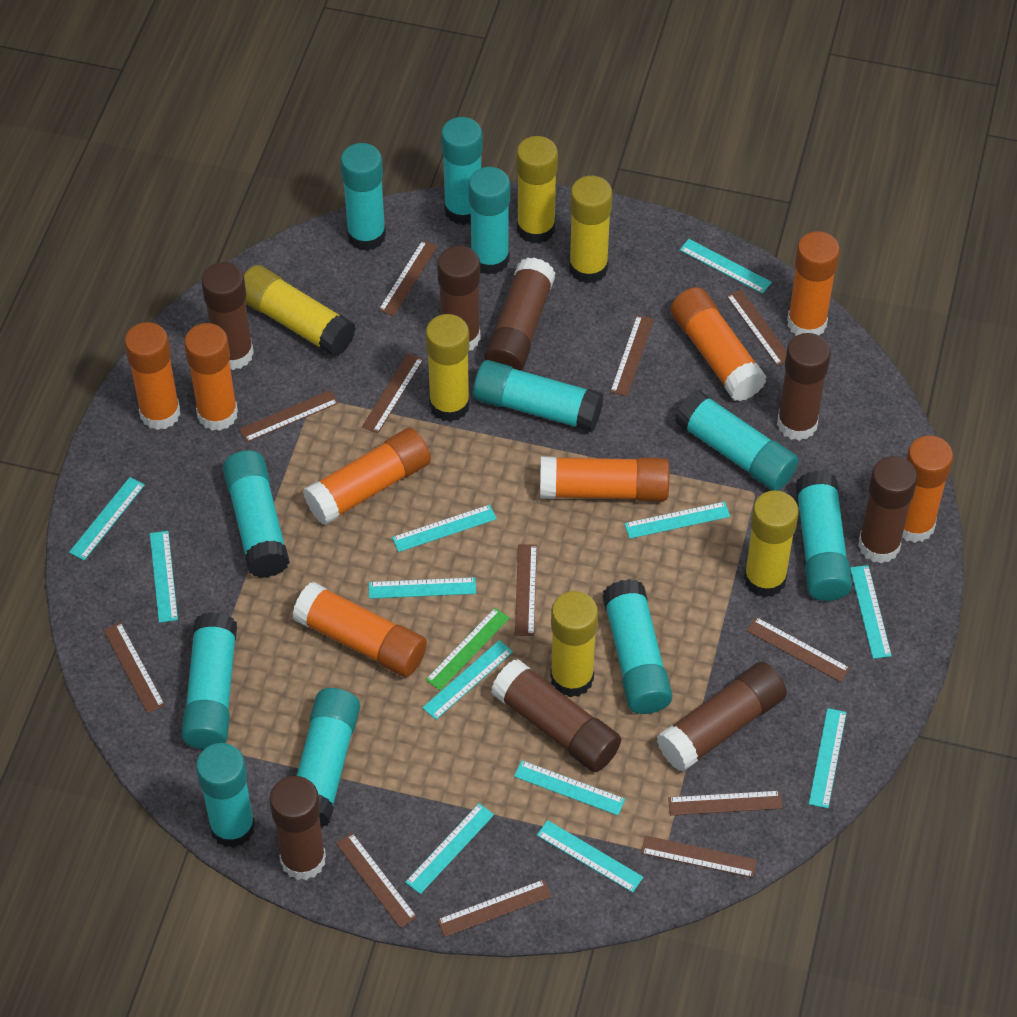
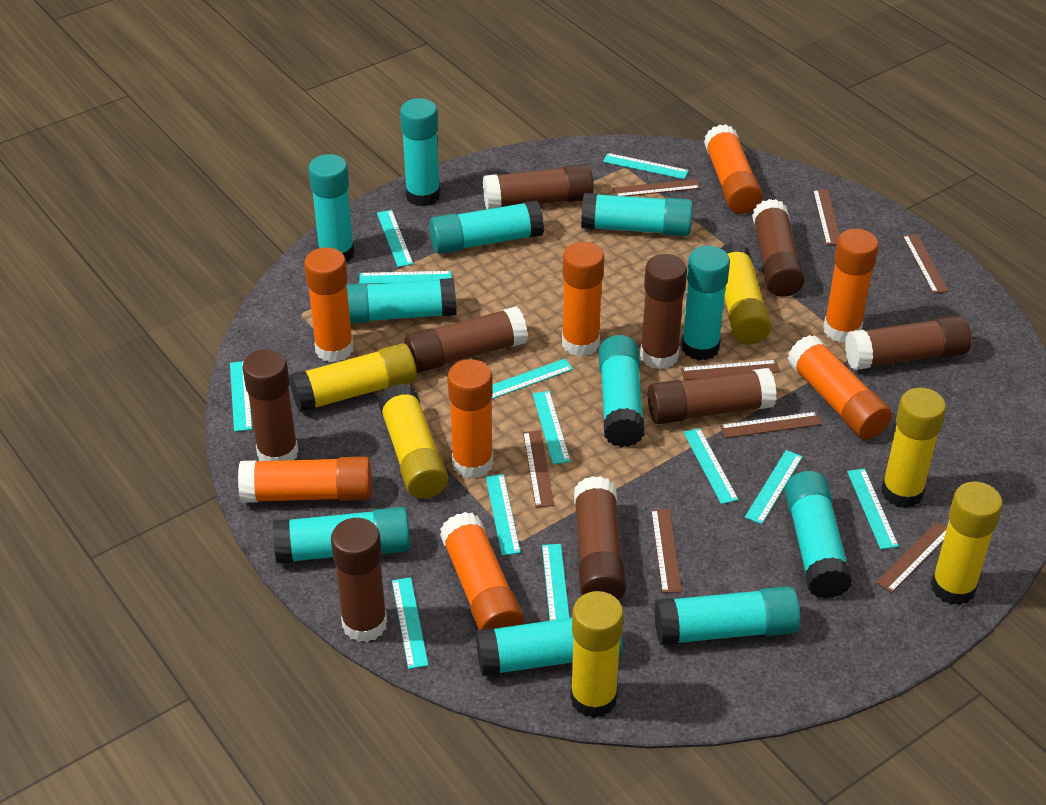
brown glue stick: [201,262,254,370] [269,776,326,880] [437,246,480,350] [484,257,555,371] [491,659,621,772] [657,662,787,772] [777,333,831,441] [858,456,917,563] = 8 -> [242,349,298,461] [331,518,387,642] [404,306,528,373] [483,164,594,209] [574,476,626,600] [640,254,687,370] [648,368,777,424] [752,199,805,297] [845,315,971,370] = 9
brown ruler: [103,622,165,713] [239,390,339,442] [336,833,417,928] [362,353,424,434] [378,240,438,316] [437,879,552,937] [515,544,537,636] [610,315,654,396] [641,835,757,878] [668,790,782,816] [726,289,787,366] [746,617,850,682] = 12 -> [523,431,554,508] [613,179,700,196] [651,509,682,593] [681,360,780,380] [720,412,822,438] [813,189,840,245] [876,521,947,593] [903,234,949,294] = 8
green ruler: [425,608,510,690] = 1 -> none = 0

